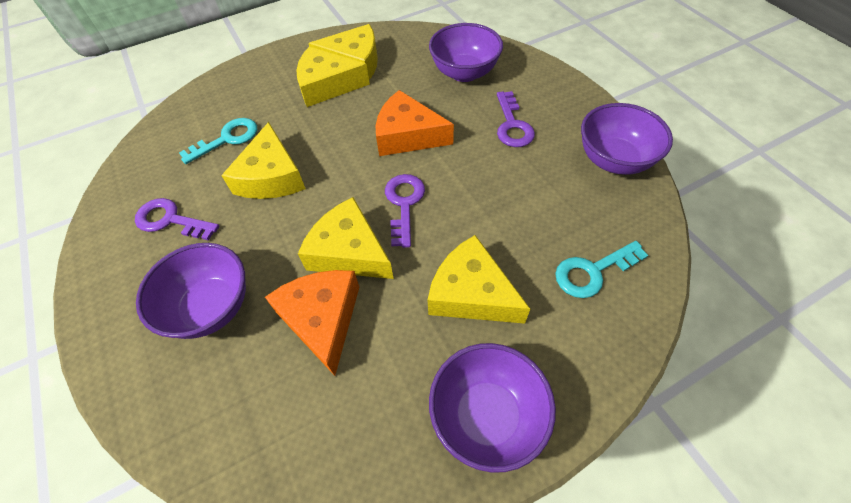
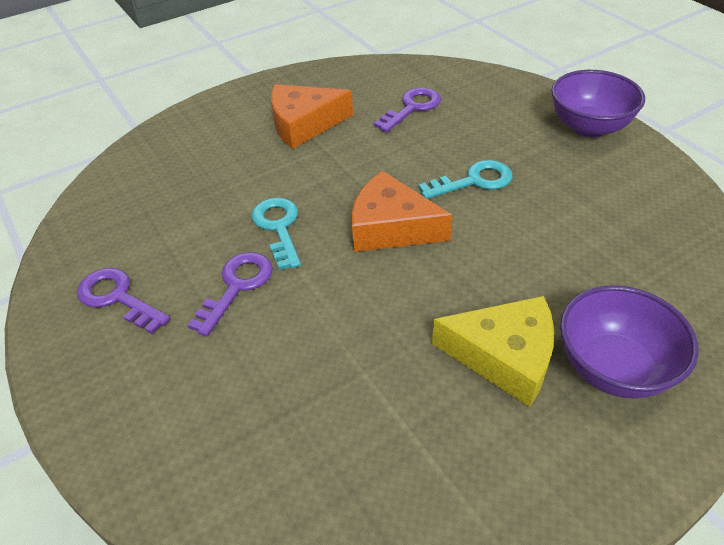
purple bowl: [136,243,246,339] [429,23,503,82] [429,343,556,473] [581,103,673,175] = 4 -> [551,70,645,138] [560,285,699,399] = 2
yellow cheese: [221,122,306,199] [296,47,370,107] [298,197,394,279] [308,24,378,80] [428,235,530,324] = 5 -> [432,296,554,407] = 1

